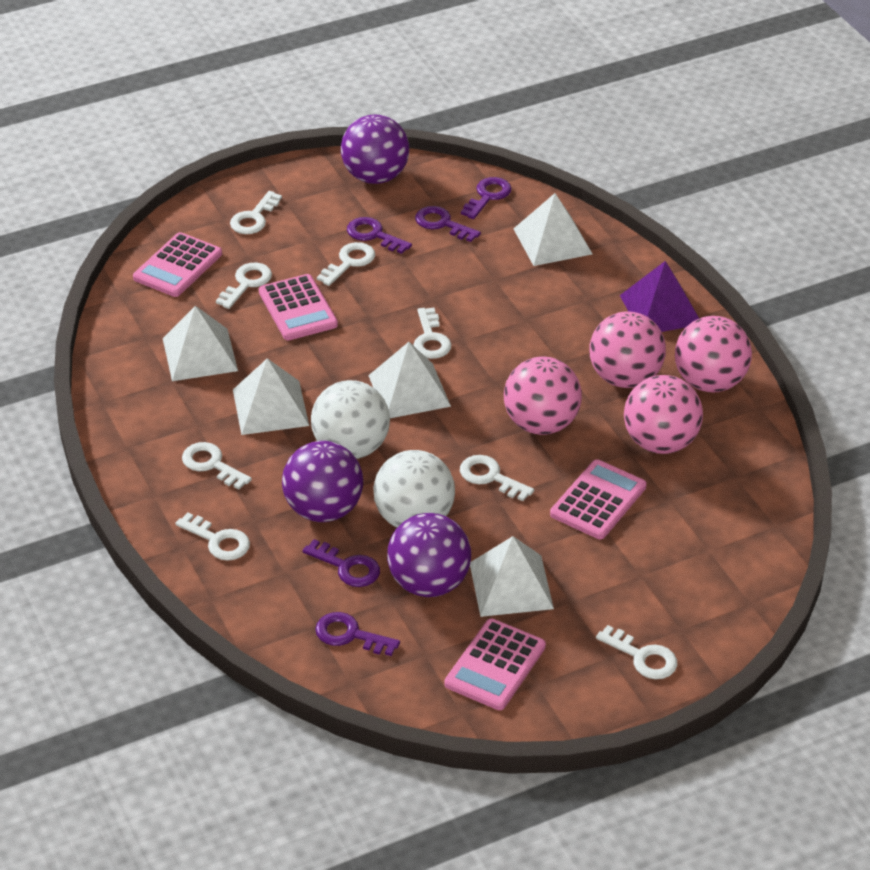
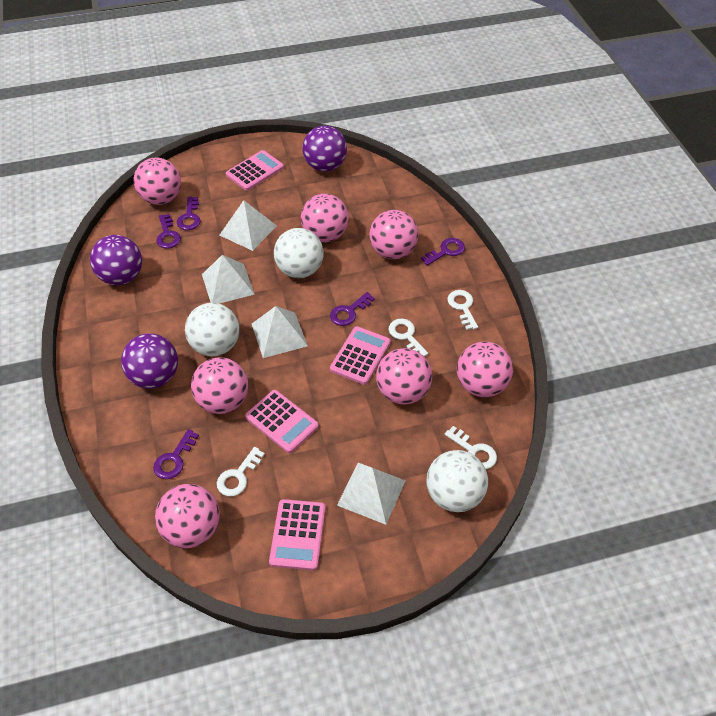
pink ball: [504,357,582,435] [590,311,666,388] [624,375,703,454] [675,316,752,393] = 4 -> [134,158,181,205] [155,484,220,548] [191,357,248,414] [301,194,349,242] [369,210,418,259] [376,348,432,405] [457,342,513,397] = 7
purple pyramid: [620,261,699,332] = 1 -> none = 0
white ball: [311,380,390,459] [373,450,455,528] = 2 -> [185,303,239,357] [274,228,324,278] [426,450,488,512] = 3
white key: [175,513,250,561] [182,442,252,489] [216,263,272,309] [230,191,282,234] [317,242,375,286] [413,308,451,359] [460,455,534,501] [596,625,677,679] = 8 -> [217,447,265,496] [389,319,428,357] [444,426,497,469] [448,290,478,330] = 4
white pyramid: [163,306,238,381] [233,358,309,435] [368,342,451,418] [470,536,554,617] [513,193,592,266] = 5 -> [202,255,255,304] [220,200,277,251] [252,306,308,358] [337,463,406,525] = 4

